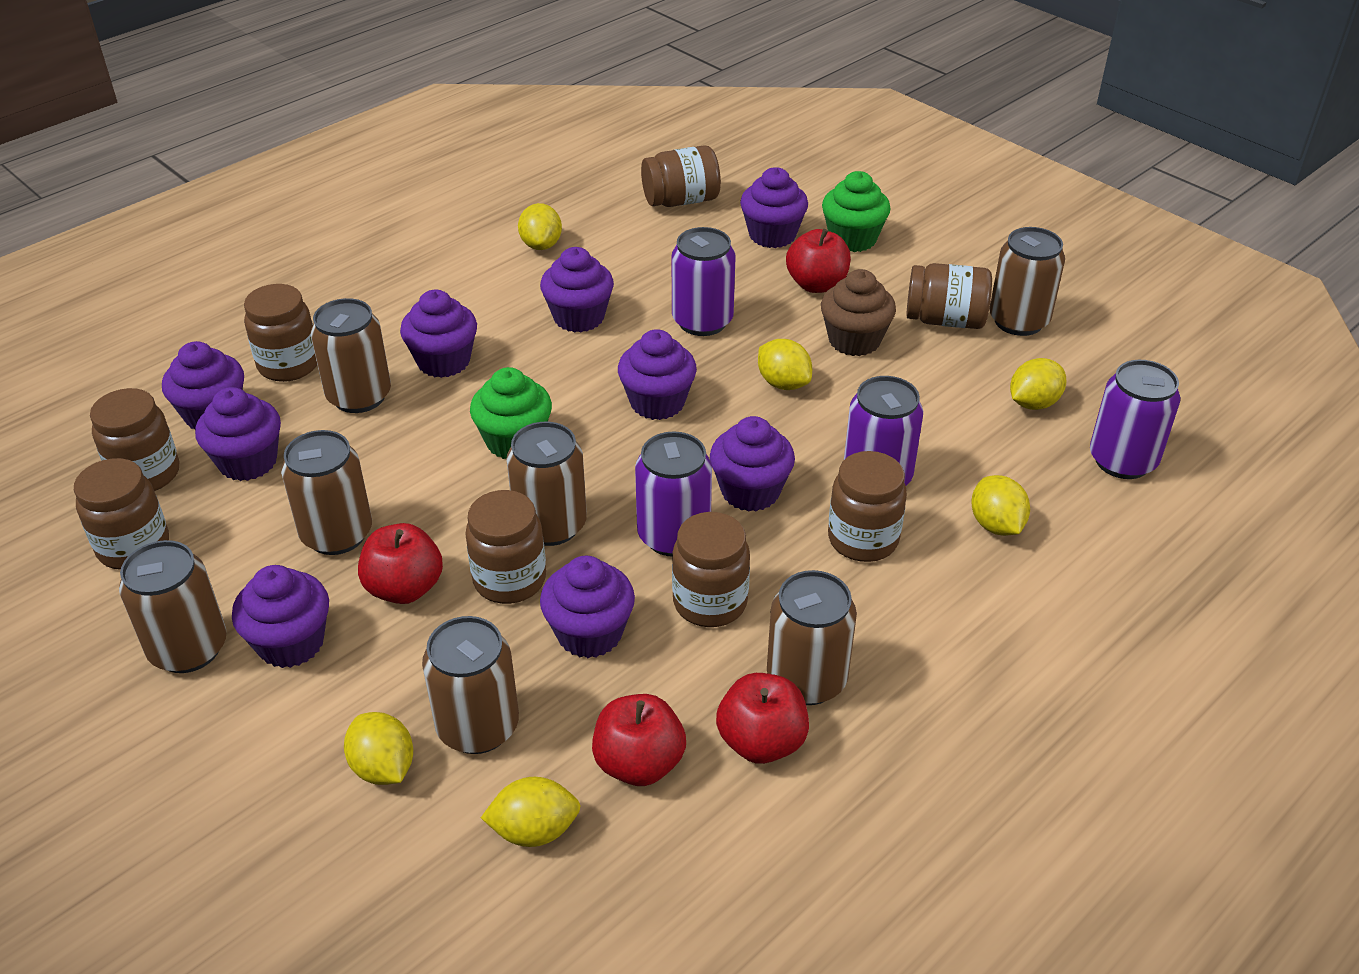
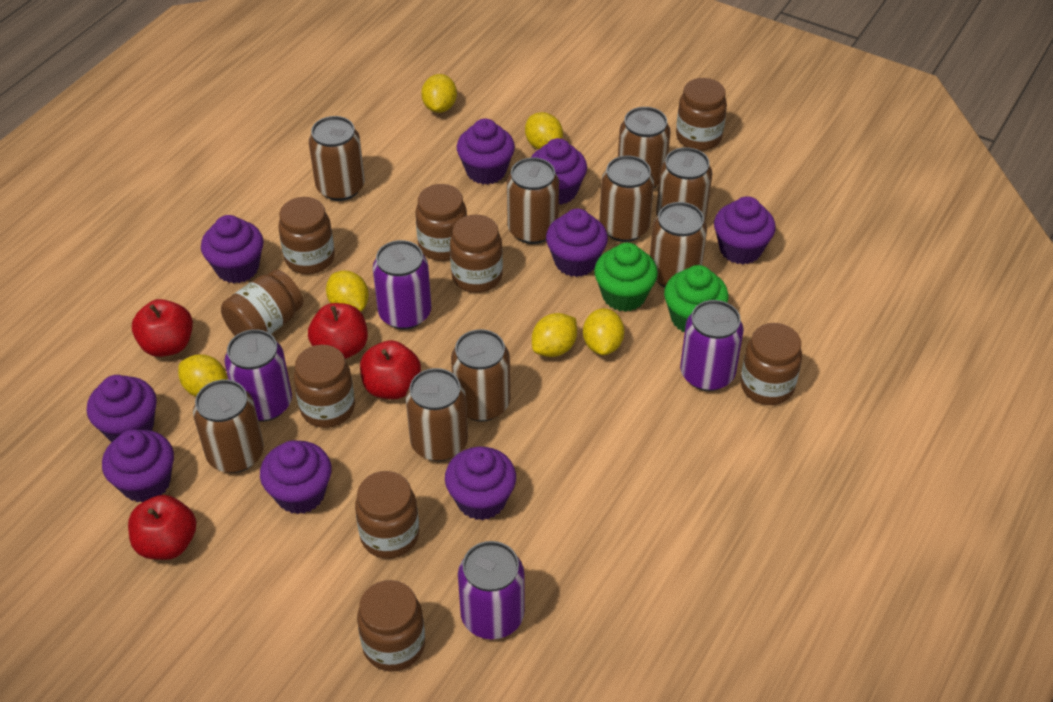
brown can: [119,540,227,673] [281,430,372,555] [311,298,391,413] [422,616,519,754] [506,422,587,546] [767,570,857,705] [989,227,1065,336] = 7 -> [193,380,264,473] [309,116,365,201] [406,368,468,461] [451,329,510,422] [507,158,559,244] [599,156,654,242] [618,107,670,188] [650,202,707,288] [656,147,713,221] = 9
brown cupcake: [821,269,896,356] = 1 -> none = 0
brown jar: [74,458,169,570] [90,388,179,491] [244,284,317,382] [465,490,546,604] [641,145,721,207] [672,512,750,627] [828,451,907,562] [906,263,992,329] = 8 -> [221,269,303,336] [278,197,335,274] [294,345,355,428] [355,471,419,559] [357,580,425,671] [415,184,467,261] [450,215,503,293] [676,78,727,151] [740,323,802,405] = 9

